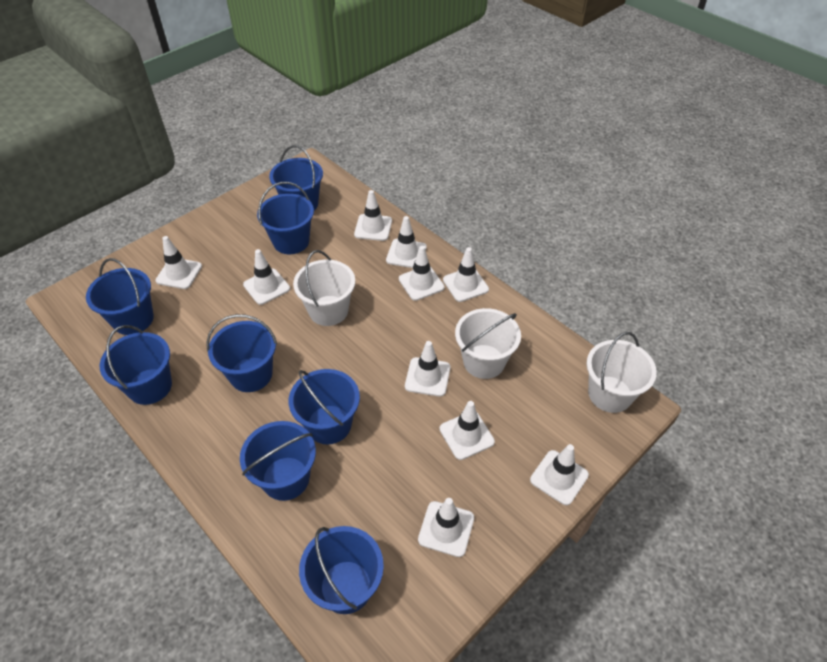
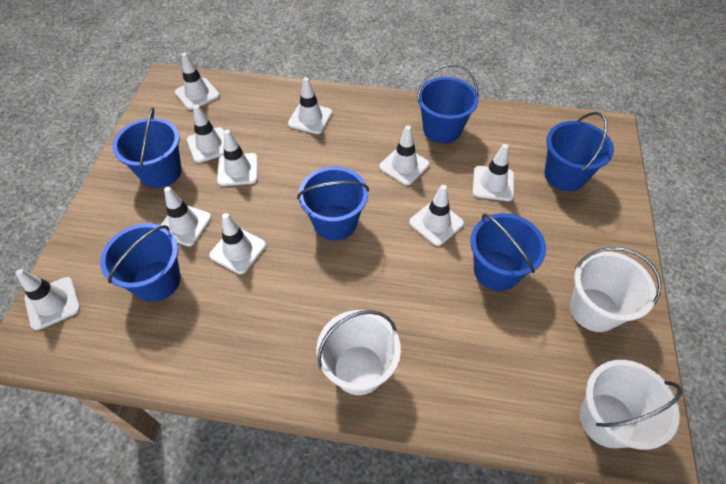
blue bucket: [86,258,154,335] [100,325,172,405] [206,314,277,392] [240,421,316,501] [257,182,314,254] [269,145,323,211] [289,369,360,445] [299,526,384,614] = 8 -> [100,223,181,302] [112,107,182,188] [297,167,369,241] [417,64,479,144] [470,213,546,291] [544,112,614,191] = 6

